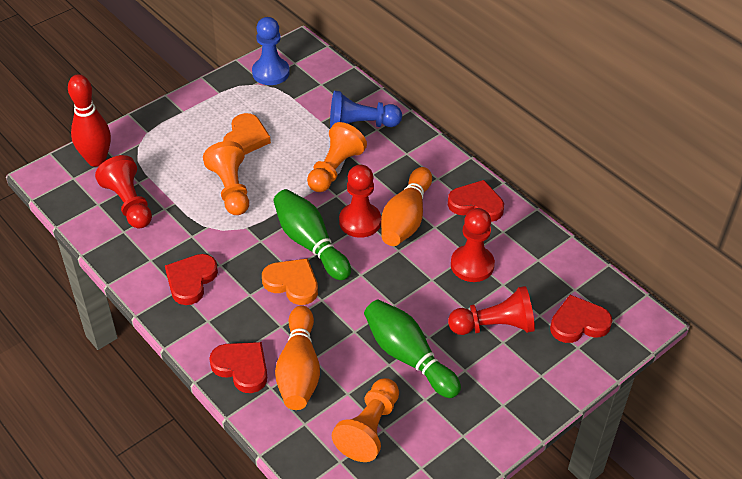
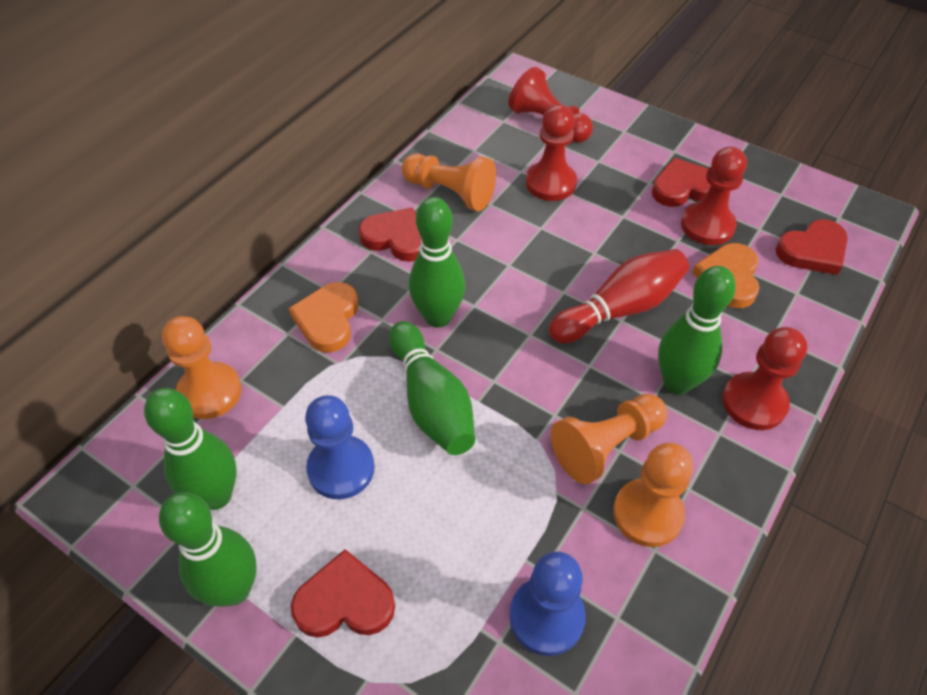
green bowling pin: [273,189,351,280] [364,299,461,398] = 2 -> [144,388,236,510] [159,492,257,607] [389,321,475,455] [409,197,465,328] [658,266,736,394] = 5
orange bowling pin: [275,305,320,410] [381,167,432,246] = 2 -> none = 0
orange pawn: [203,141,249,215] [307,122,367,192] [332,378,399,462] = 3 -> [162,316,242,419] [402,153,496,211] [551,394,667,484] [613,443,693,547] = 4

